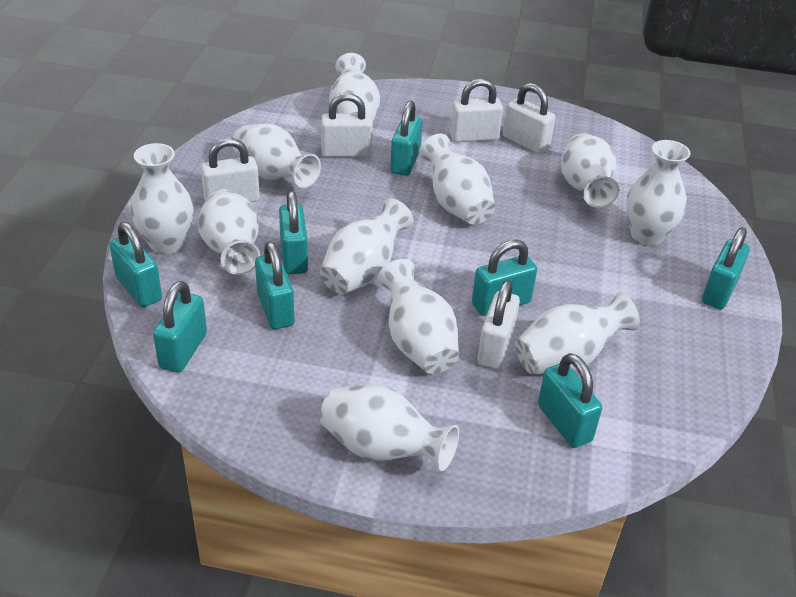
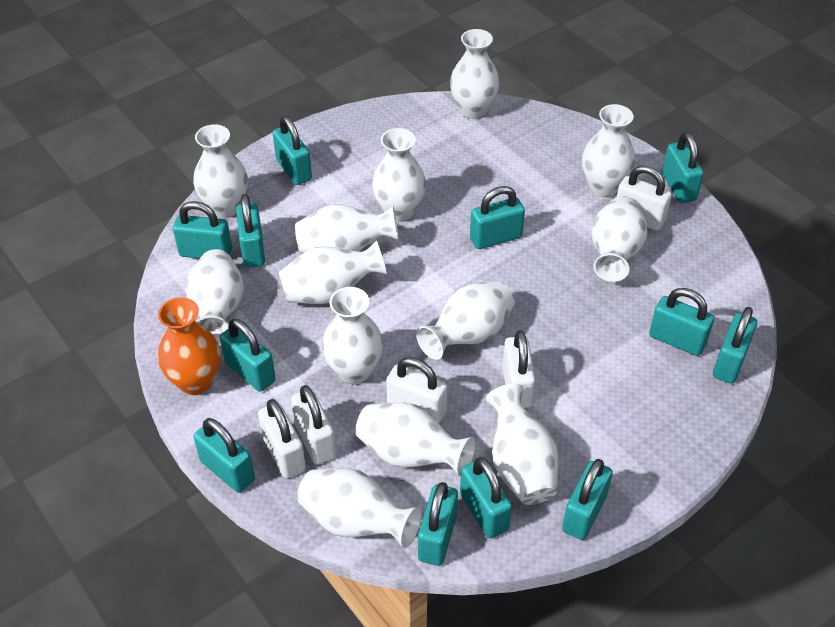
orange vase: none = 0 -> [158,297,221,395] = 1
turquoise padlock: [109,222,162,307] [153,281,207,373] [255,241,294,329] [279,191,308,274] [390,101,423,176] [472,240,537,316] [538,353,602,448] [702,227,750,309] = 8 -> [173,201,232,259] [194,418,255,493] [220,319,276,392] [236,194,265,268] [273,116,312,185] [418,482,458,566] [460,457,512,539] [470,186,525,249] [562,459,613,540] [649,288,714,356] [662,132,704,203] [713,307,757,384] = 12
white vase: [130,143,194,254] [198,189,260,275] [232,123,321,188] [320,198,413,294] [320,385,459,471] [329,53,380,122] [377,259,459,374] [419,134,495,225] [515,292,640,374] [561,133,619,208] [626,140,690,246] = 11 -> [185,249,244,343] [193,124,248,218] [279,240,387,304] [295,204,399,253] [297,468,422,548] [322,287,383,384] [356,402,476,476] [372,128,426,222] [416,281,515,360] [450,29,500,119] [486,384,558,505] [582,104,635,197] [591,196,647,282] = 13

